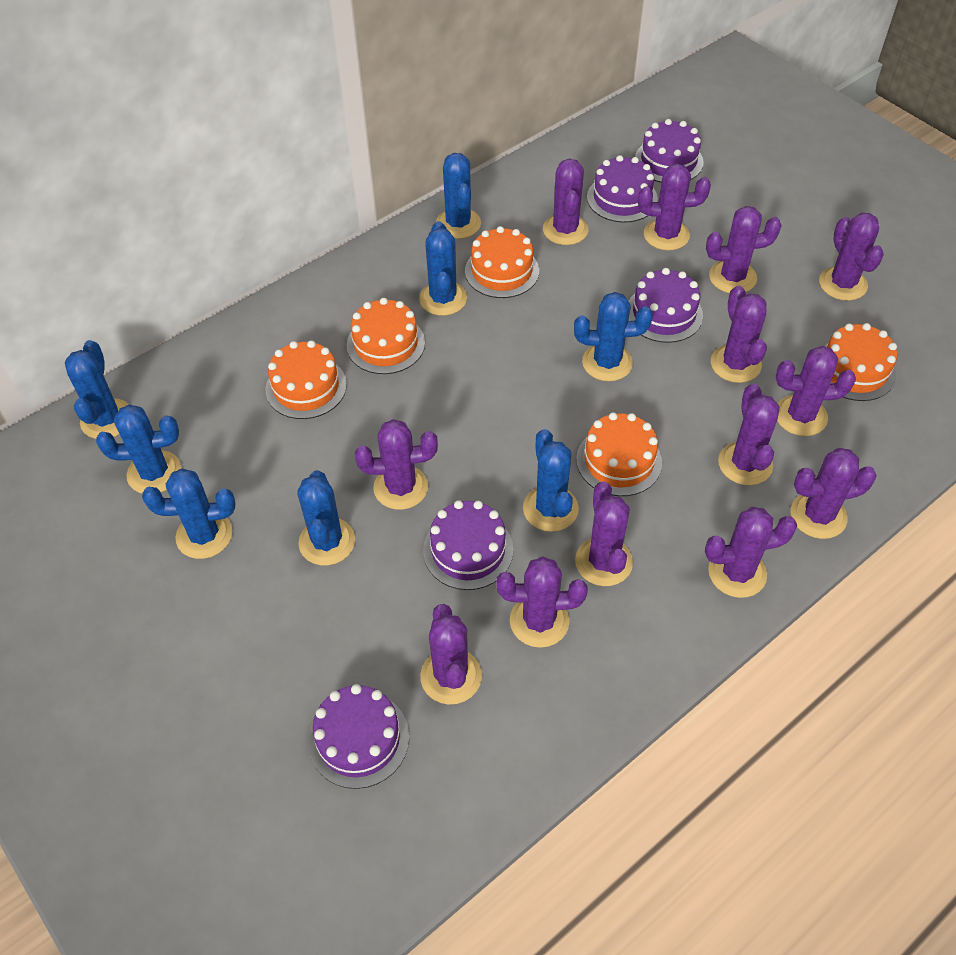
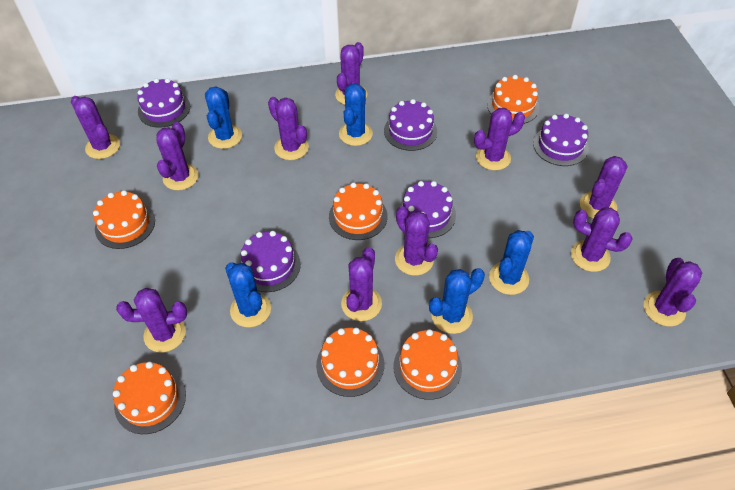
blue cactus: [65,340,129,439] [96,405,181,493] [142,469,235,559] [297,470,355,565] [419,221,467,316] [436,153,481,239] [523,429,579,532] [574,292,653,381] = 8 -> [205,86,242,149] [225,262,271,327] [339,84,373,146] [429,268,485,334] [489,230,534,295] = 5
orange cake: [265,340,347,419] [347,298,425,374] [465,226,539,298] [576,412,662,496] [824,323,897,401] = 5 -> [93,190,155,249] [113,362,186,434] [316,328,384,397] [329,183,387,240] [393,329,462,400] [487,75,539,124] = 6
purple cactus: [355,419,438,510] [420,604,482,705] [496,556,588,648] [543,158,589,245] [575,481,633,586] [638,164,711,251] [705,507,797,598] [706,206,782,293] [711,286,767,383] [718,384,780,485] [776,346,856,436] [791,448,877,539] [819,213,884,301] = 13 -> [71,96,120,159] [116,288,187,352] [156,122,198,191] [268,97,309,160] [335,42,367,105] [341,247,382,321] [395,206,438,276] [474,108,525,170] [571,207,633,272] [580,156,628,219] [644,258,702,326] = 11

